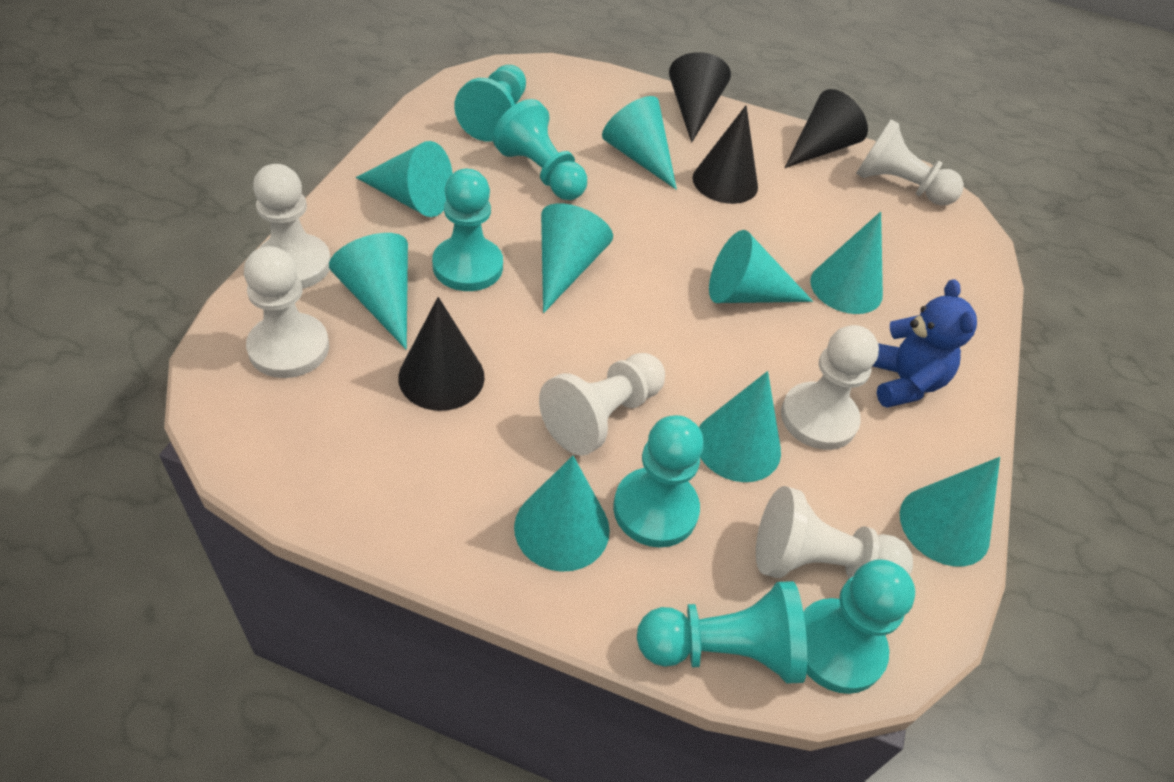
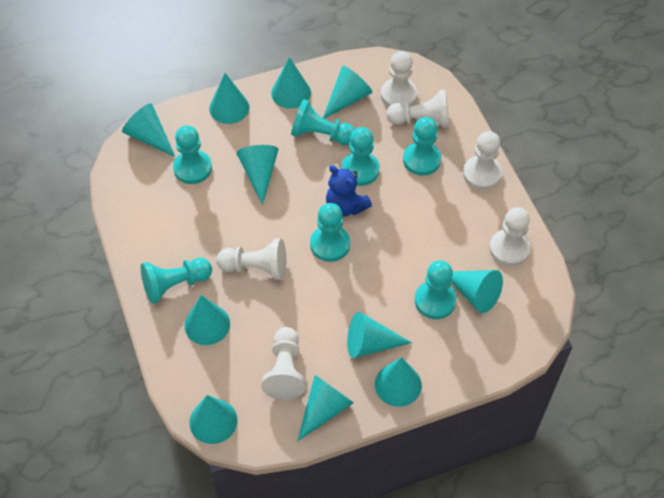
black cone: [398,297,485,411] [669,52,731,143] [692,106,758,204] [784,89,868,168] = 4 -> none = 0
turquoise cone: [329,233,408,350] [356,141,453,217] [514,456,610,572] [541,203,613,313] [602,96,677,190] [699,371,781,482] [709,230,813,303] [810,211,883,314] [900,457,1000,566] = 9 -> [122,103,175,157] [185,295,230,345] [189,395,238,444] [209,73,250,124] [236,145,278,205] [271,57,311,109] [297,375,354,442] [323,66,373,119] [347,312,412,358] [375,357,422,407] [452,270,503,313] = 11
turquoise pawn: [432,169,503,291] [454,65,526,142] [492,99,587,200] [613,415,704,548] [637,581,807,684] [803,559,915,694] = 6 -> [141,258,212,304] [173,125,212,184] [291,99,355,145] [310,203,350,262] [341,127,380,186] [403,117,441,176] [415,260,457,319] = 7

